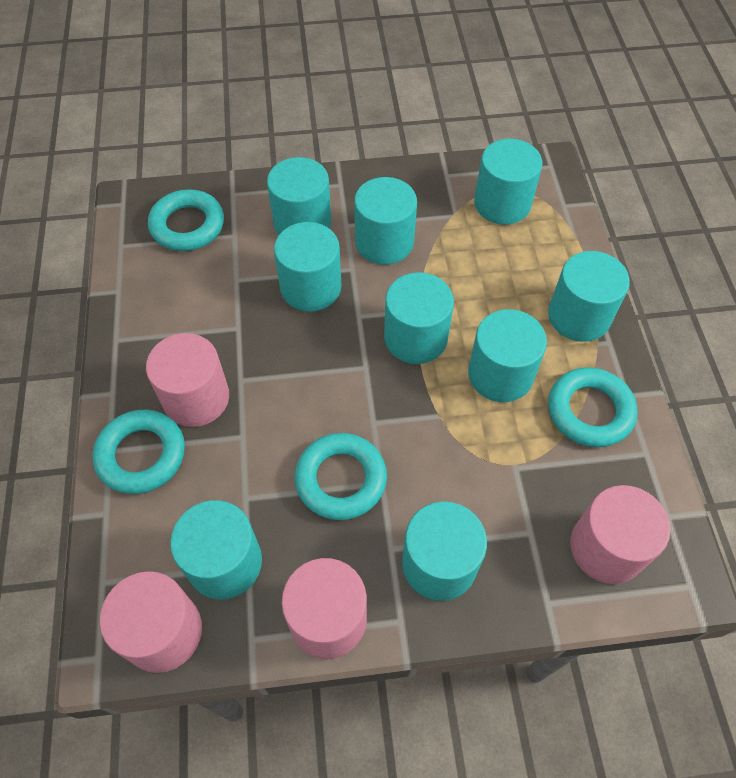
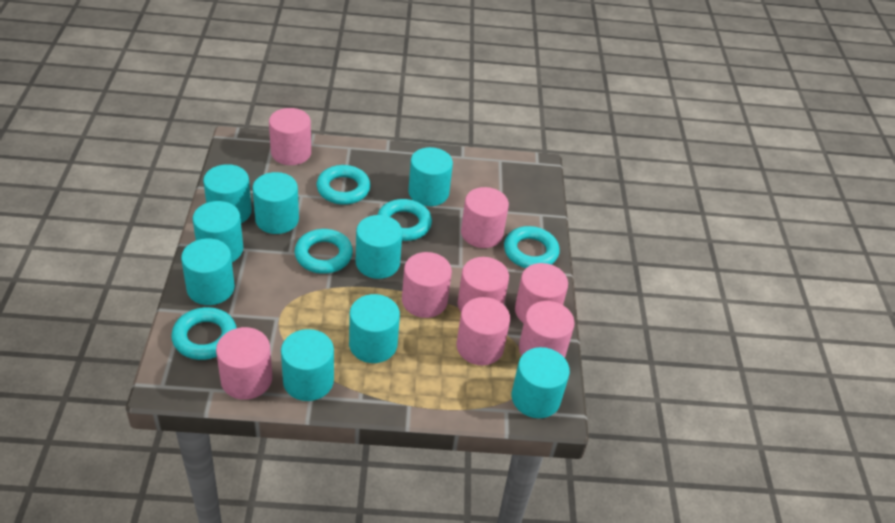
pink cylinder: [100,571,202,673] [146,333,229,427] [281,558,367,659] [570,485,671,584] = 4 -> [216,327,272,400] [269,108,311,165] [402,252,452,318] [457,297,510,365] [458,257,509,312] [461,187,509,248] [515,263,568,323] [519,301,575,358] = 8
turquoise ring: [93,410,185,494] [148,189,224,251] [295,433,387,520] [548,367,637,447] = 4 -> [171,307,237,360] [295,229,353,274] [317,165,370,205] [377,199,432,241] [504,226,559,268] = 5

